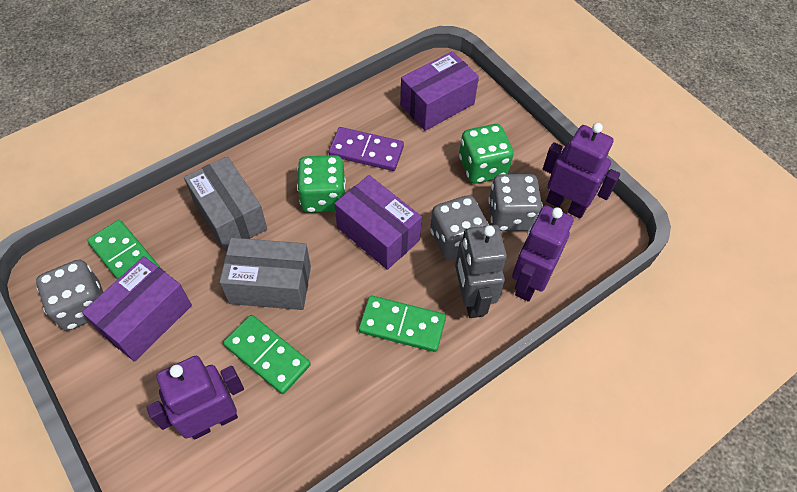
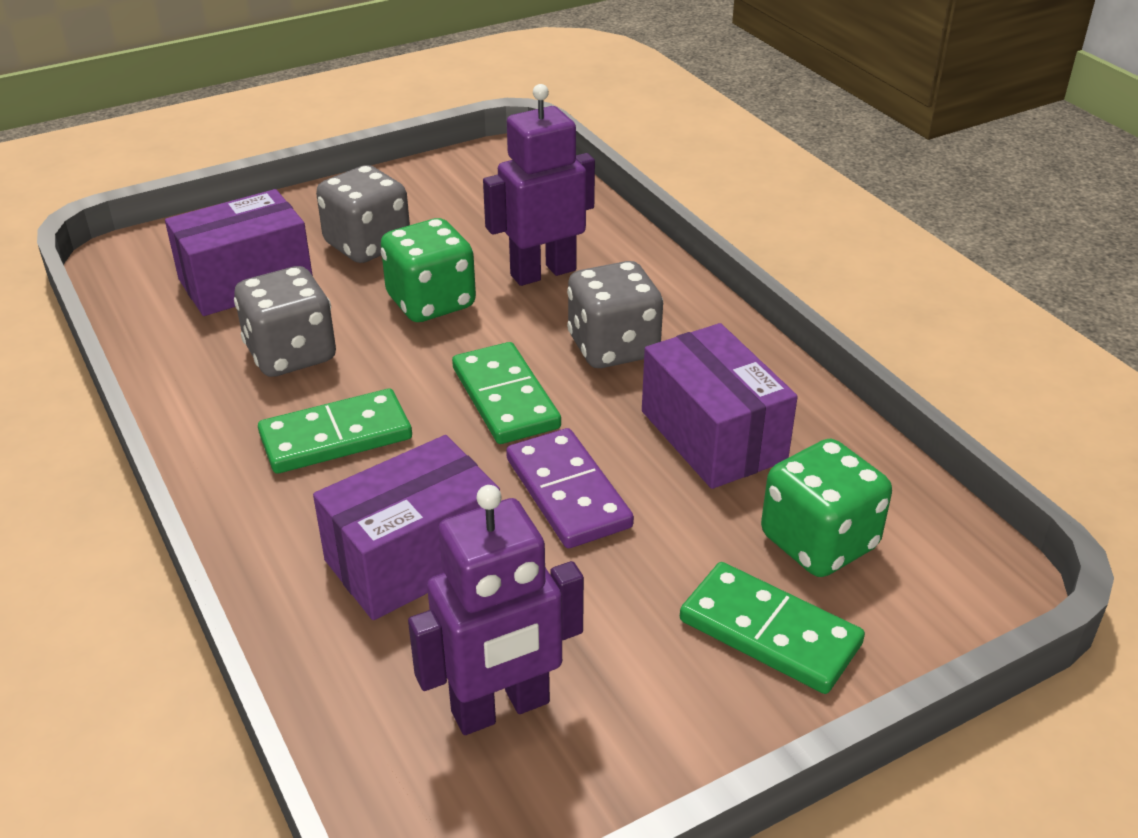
grey box: [184,156,267,251] [220,238,311,310] = 2 -> none = 0
grey robot: [455,225,507,318] = 1 -> none = 0
purple robot: [146,356,244,440] [512,205,574,302] [543,123,620,218] = 3 -> [408,485,584,735] [483,84,595,286] = 2

